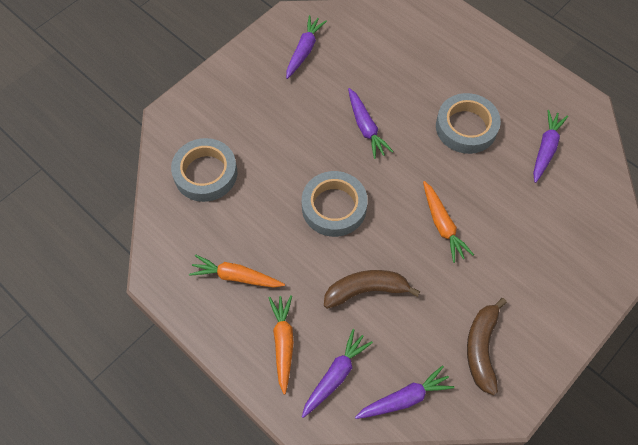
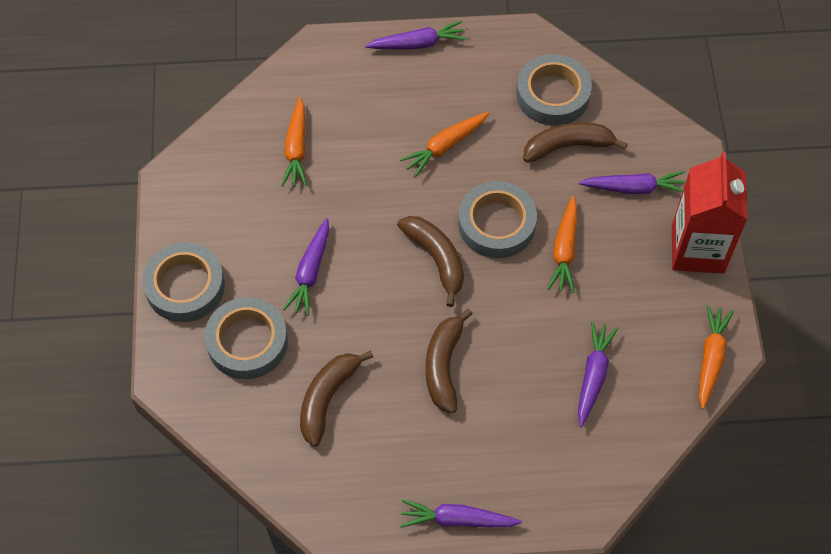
brown banana: [324,270,420,309] [467,298,507,395] = 2 -> [300,351,373,447] [397,216,464,307] [426,309,473,413] [523,122,627,163] = 4
grey tape: [171,138,237,202] [302,171,368,237] [436,93,501,154] = 3 -> [142,242,225,322] [205,297,288,379] [458,181,537,258] [516,54,592,126] = 4
orange carrot: [189,255,285,288] [269,295,294,394] [423,181,474,263] = 3 -> [281,97,307,187] [400,112,489,177] [547,196,577,293] [699,305,734,409] = 4
red carton: none = 0 -> [672,152,747,274] = 1

